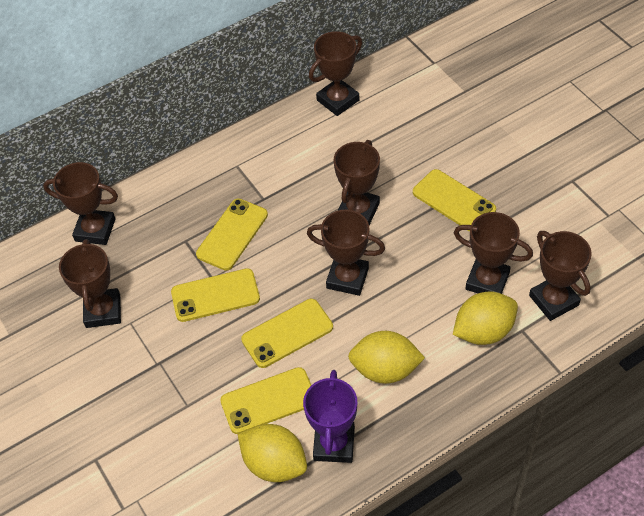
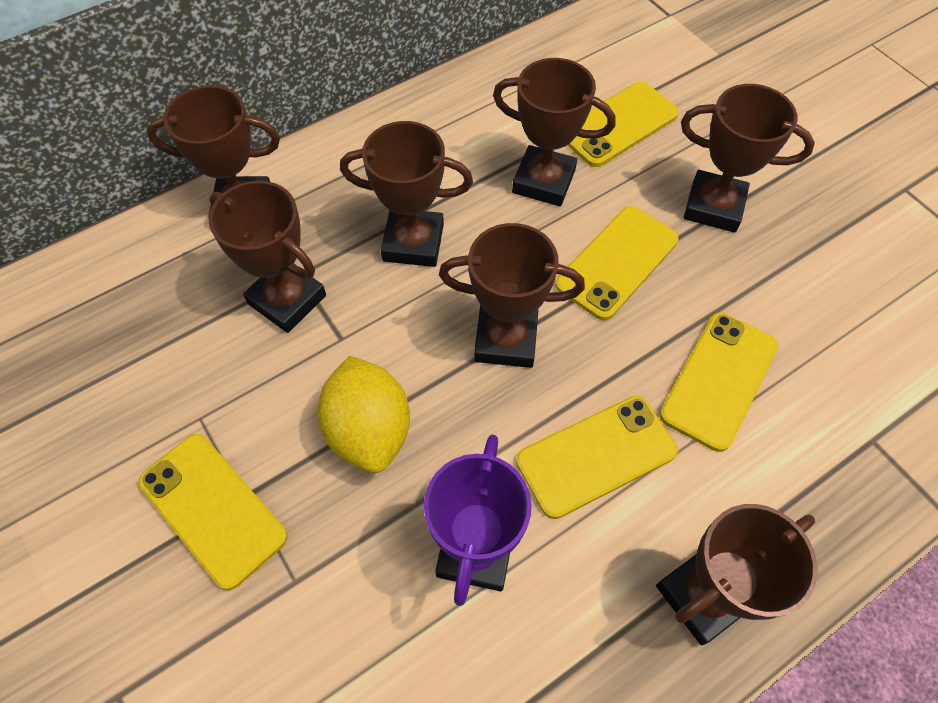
yellow lemon: [238,424,307,482] [348,331,425,384] [453,291,518,345] = 3 -> [317,356,410,473] = 1

